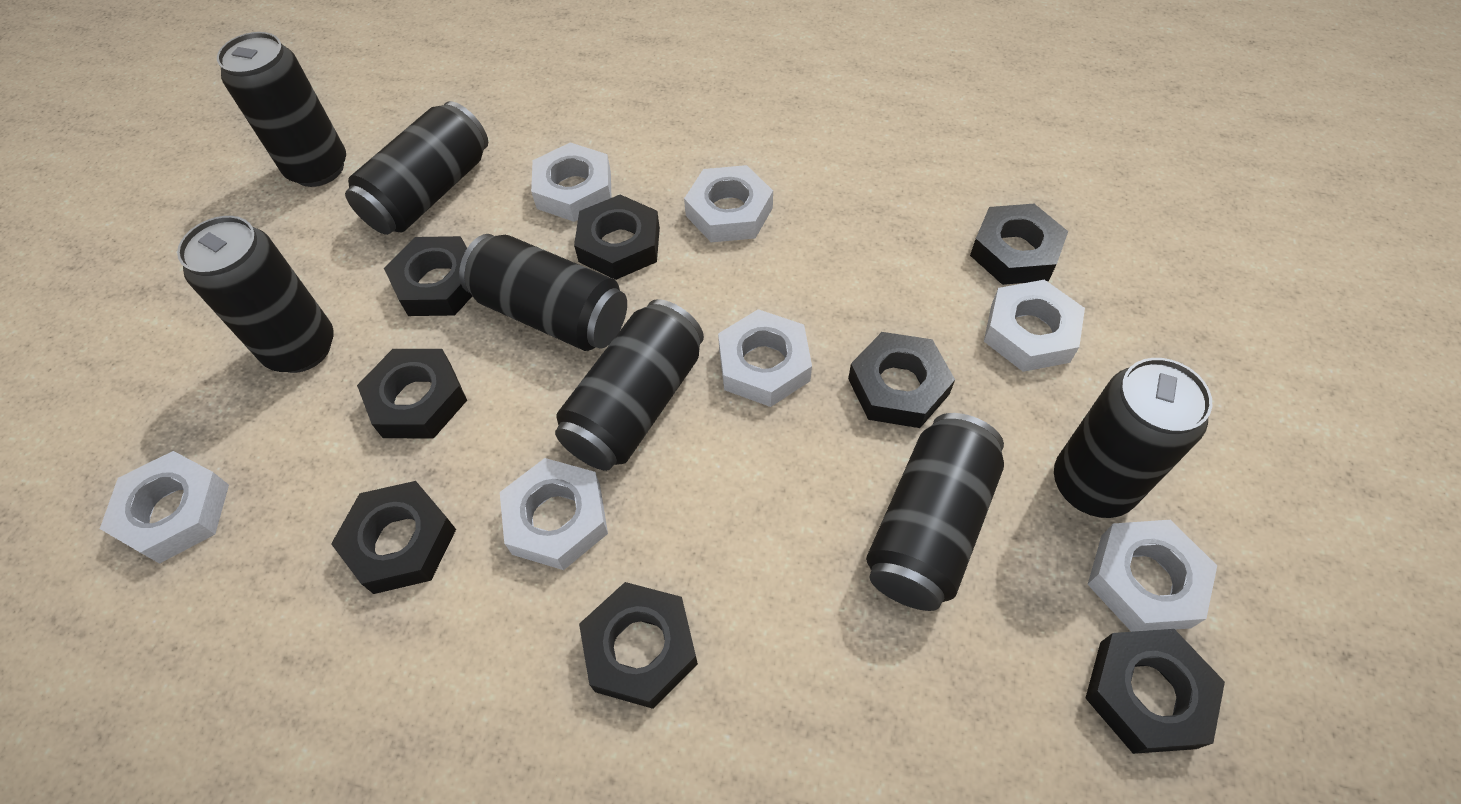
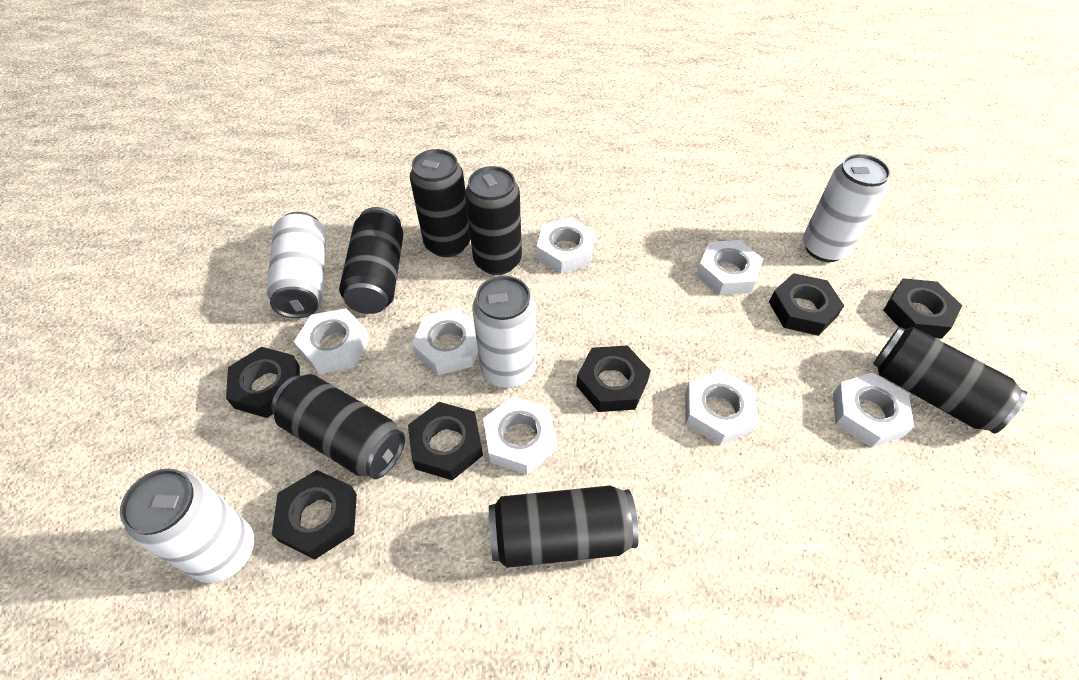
black can: [177,216,334,373] [217,32,346,187] [345,101,488,235] [459,234,627,351] [555,299,704,471] [866,413,1004,611] [1054,358,1212,518] = 7 -> [271,374,405,479] [339,207,404,314] [410,149,471,257] [465,166,522,275] [489,486,639,568] [873,327,1027,434] = 6
black nut: [331,481,456,594] [357,349,467,439] [384,236,472,316] [574,195,660,280] [579,582,698,709] [848,332,955,428] [970,204,1068,285] [1086,629,1225,754] = 8 -> [226,347,300,418] [272,470,357,559] [408,402,483,480] [576,345,651,412] [769,273,844,336] [883,278,962,339] = 6
white can: none = 0 -> [120,469,254,583] [266,212,326,318] [472,276,536,388] [803,154,891,262] = 4

